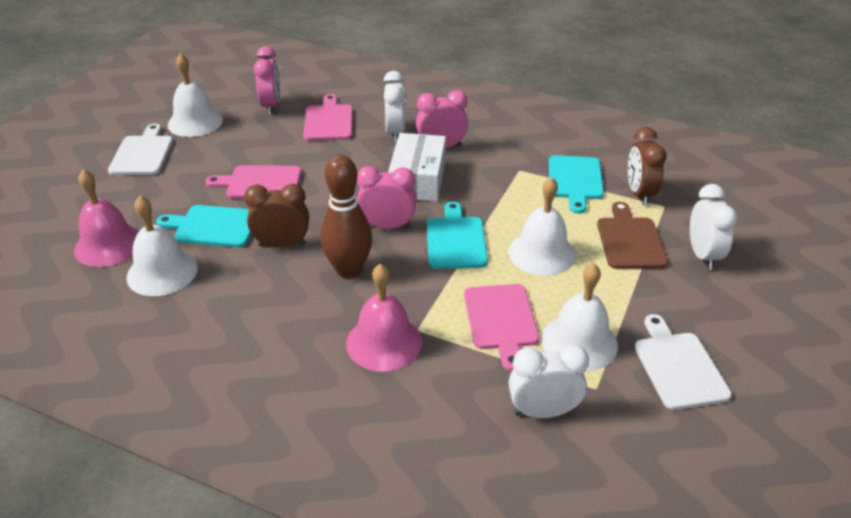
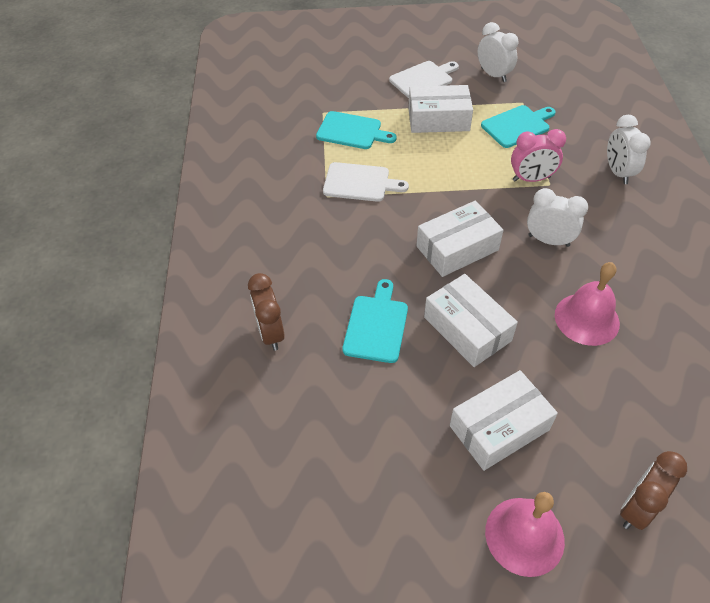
brown bowling pin: [321,155,372,279] = 1 -> none = 0
brown cutting board: [597,202,668,269] = 1 -> none = 0
pink clock: [254,46,280,115] [357,166,416,229] [416,90,468,148] = 3 -> [511,129,566,182] = 1
pink cutting board: [205,165,302,199] [303,94,353,141] [464,284,539,371] = 3 -> none = 0
white bell: [127,196,198,296] [168,53,223,137] [508,177,576,276] [541,263,618,371] = 4 -> none = 0
white box: [388,133,446,202] = 1 -> [408,85,473,133] [416,201,504,277] [424,274,518,367] [450,370,558,471] = 4

